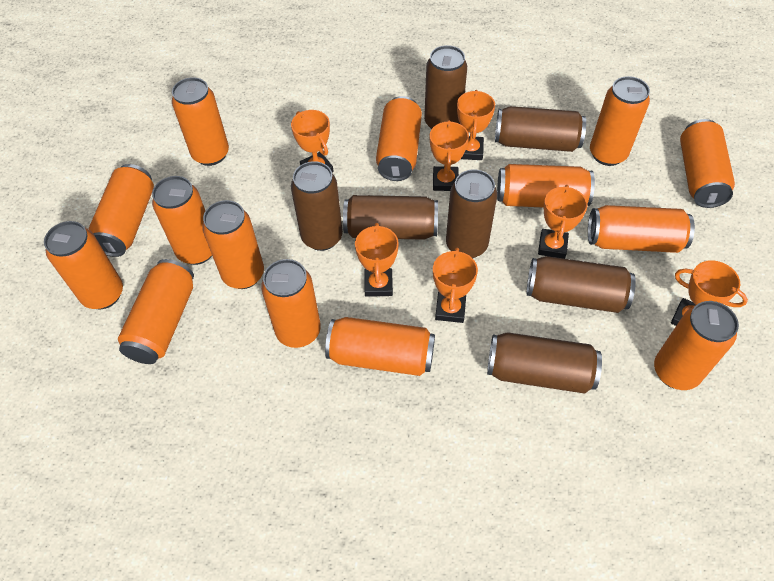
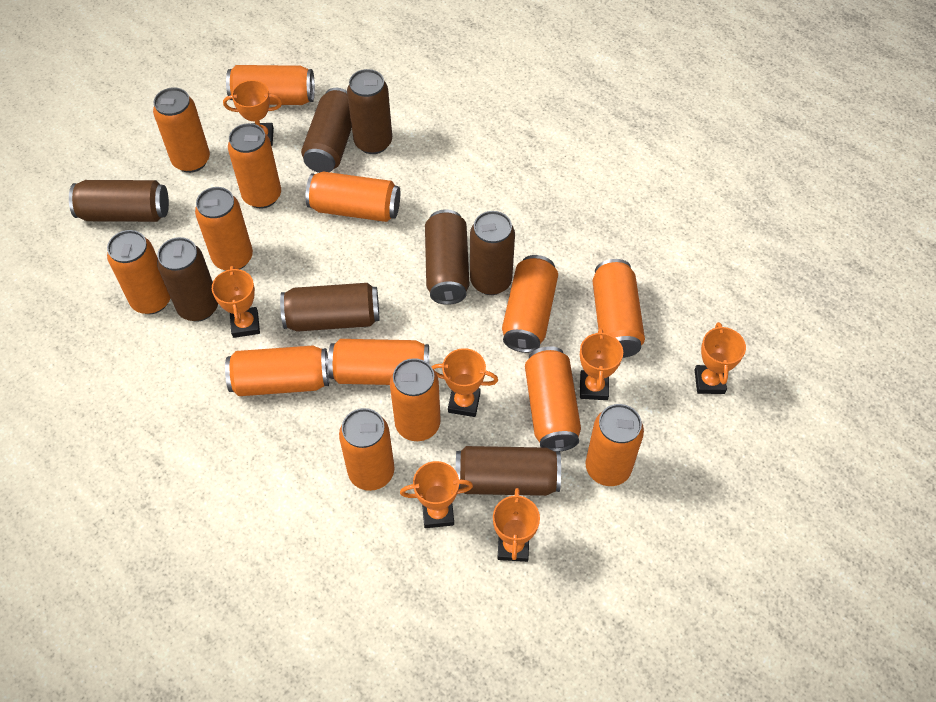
brown can: [291,161,343,251] [343,195,438,240] [424,45,467,129] [446,169,497,258] [487,332,602,394] [495,106,586,152] [527,256,636,313] = 7 -> [69,180,169,222] [157,237,218,322] [280,283,379,332] [301,88,352,173] [347,69,392,154] [425,209,469,305] [456,446,561,496] [470,211,515,295] = 8

